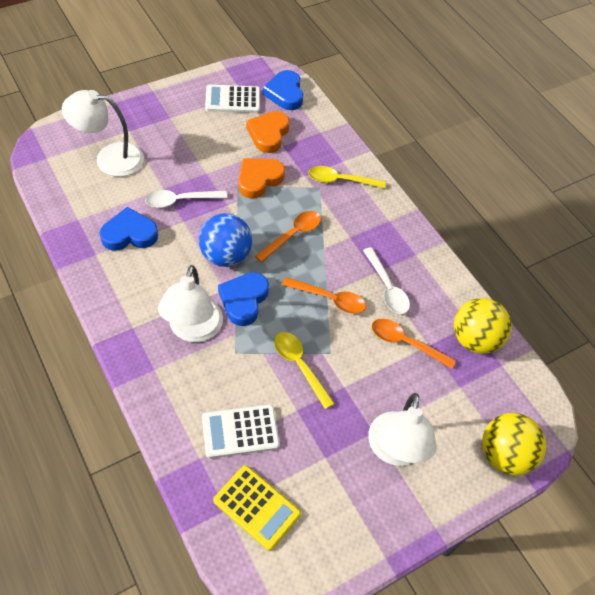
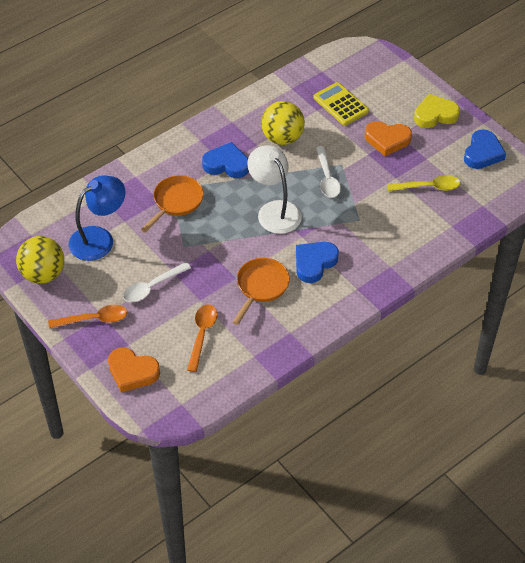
blue ball: [199,213,252,267] = 1 -> none = 0
blue lamp: none = 0 -> [69,175,125,261] = 1
orange pan: none = 0 -> [141,175,204,233] [233,258,290,325] = 2
orange spoon: [255,211,321,263] [282,277,366,314] [372,319,456,369] = 3 -> [48,305,127,328] [187,304,218,372] = 2
white calculator: [202,404,280,458] [205,85,260,113] = 2 -> none = 0
white lamp: [62,90,144,177] [158,265,223,342] [368,393,437,466] = 3 -> [247,145,302,234] = 1
yellow heart: none = 0 -> [414,94,460,128] = 1
yellow spoon: [274,332,335,409] [308,166,386,188] = 2 -> [387,175,460,191] = 1

